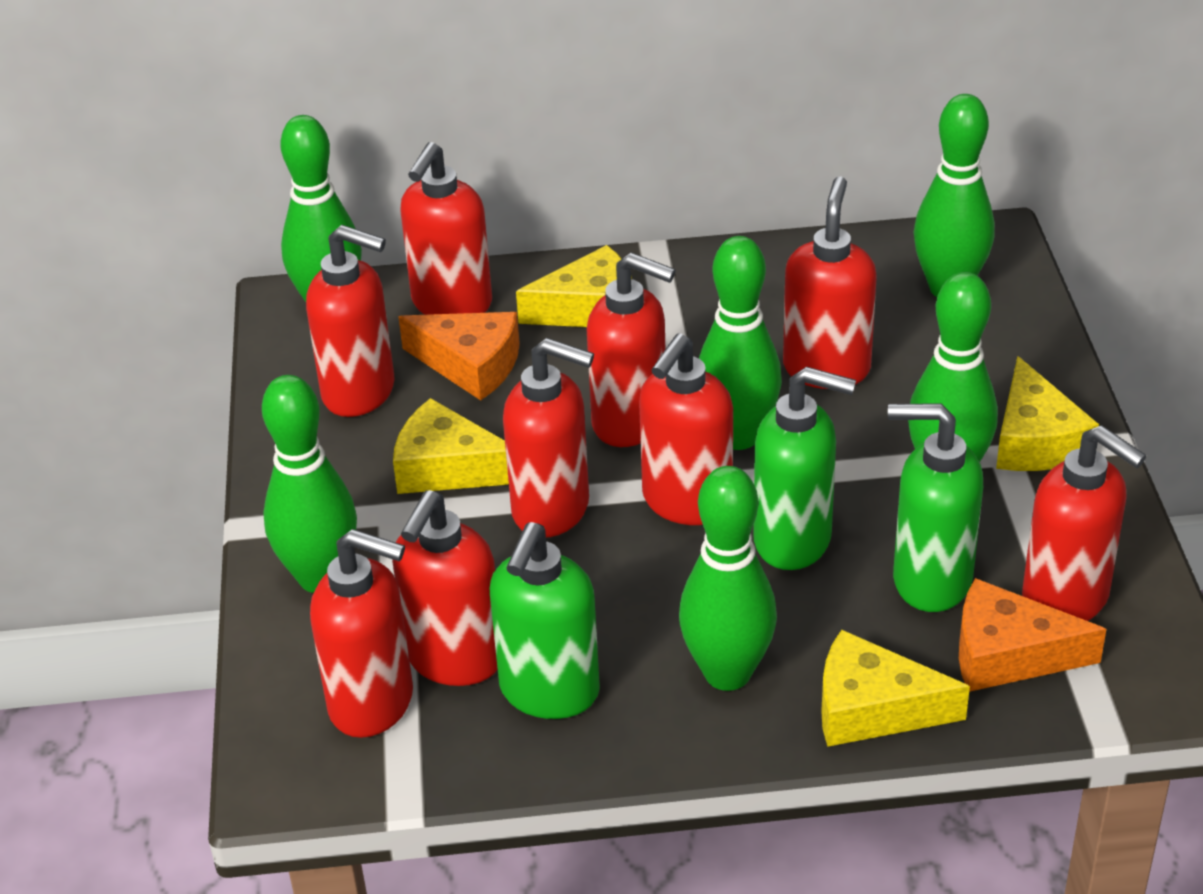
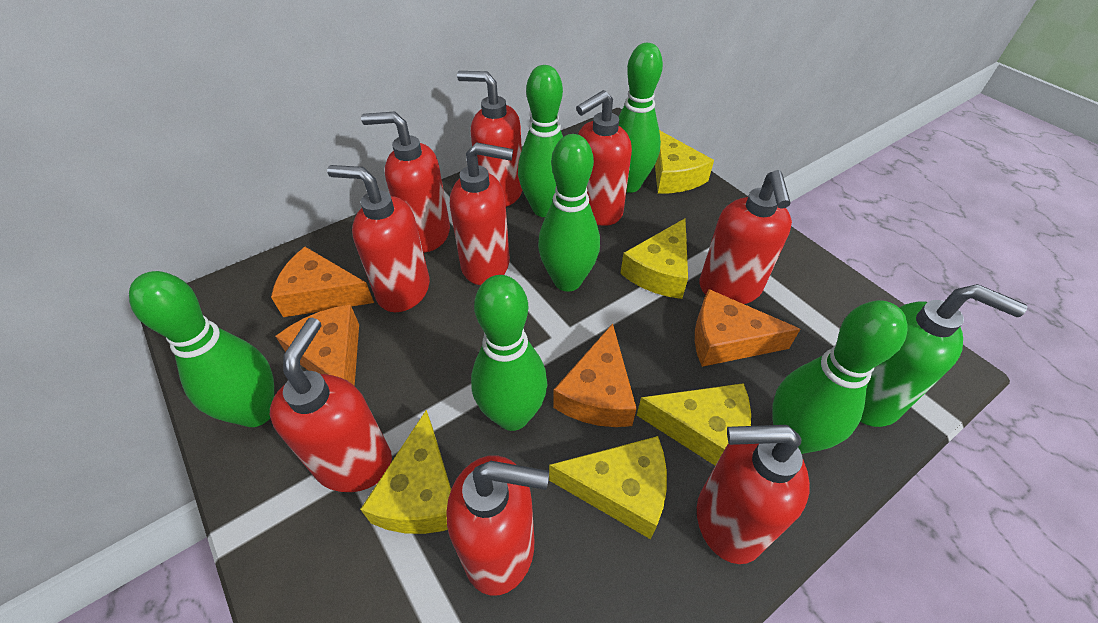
green soap dispenser: [490,522,600,719] [753,367,856,570] [888,403,983,612] = 3 -> [860,284,1028,427] = 1
orange cheese: [398,312,520,401] [959,578,1106,692] = 2 -> [271,247,374,317] [275,304,359,386] [553,324,637,427] [695,289,800,367] = 4
yellow cheese: [393,398,509,494] [516,245,632,327] [821,630,970,747] [996,356,1099,471] = 4 -> [360,410,451,534] [549,436,667,539] [620,219,688,299] [637,383,751,465] [655,130,714,194] = 5

